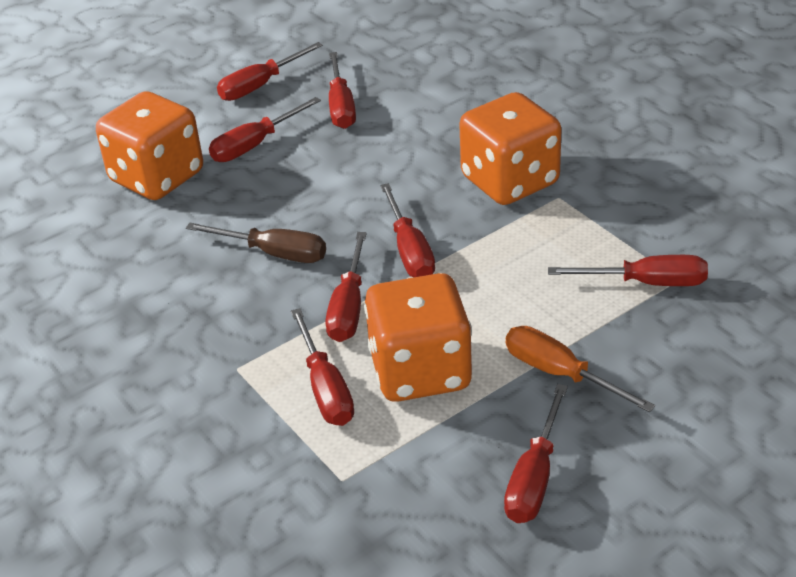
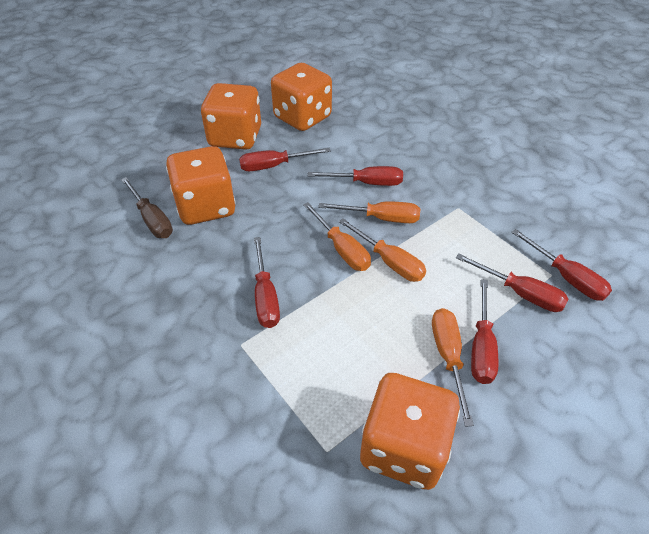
orange dice: [96,91,203,200] [364,273,472,402] [459,92,562,205] = 3 -> [166,146,236,225] [201,83,261,150] [271,63,332,131] [360,373,460,490] = 4
orange screwdriver: [506,326,655,412] = 1 -> [303,202,371,271] [318,202,420,223] [339,218,426,282] [432,308,474,427] = 4
red screwdriver: [209,97,321,162] [217,42,323,101] [291,308,354,426] [326,232,367,342] [329,52,356,129] [380,183,435,277] [504,384,568,523] [548,255,708,286] = 8 -> [239,148,331,171] [254,237,280,328] [307,166,403,186] [456,253,568,312] [471,279,499,384] [511,229,612,301] = 6

